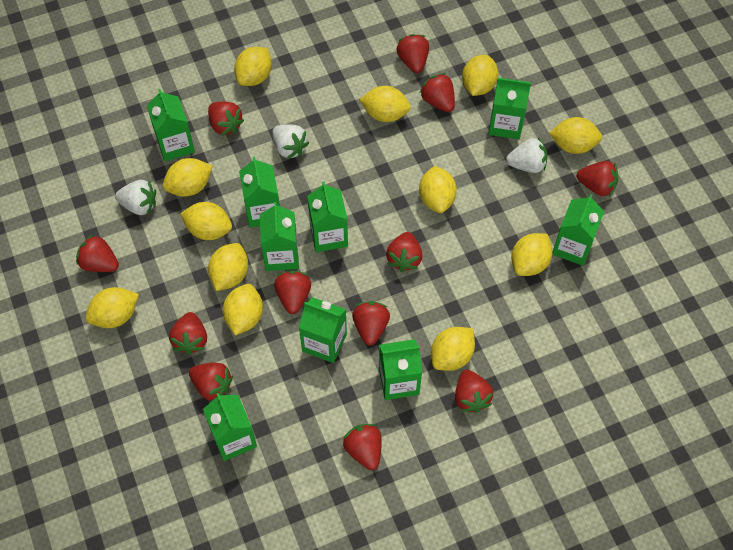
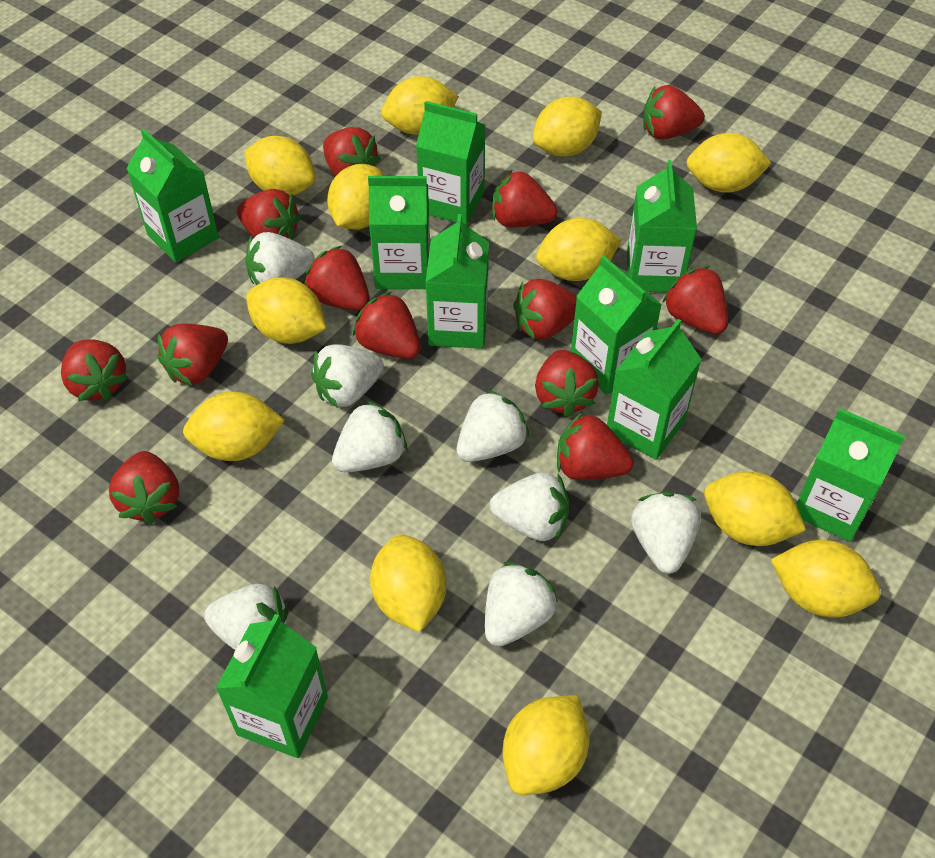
red strawberry: [76,234,119,272] [169,312,207,355] [189,363,233,400] [208,102,244,136] [274,271,311,314] [343,424,382,470] [352,301,390,346] [386,232,423,272] [396,34,429,73] [420,73,455,112] [455,370,493,413] [577,161,618,196] = 12 -> [61,340,128,401] [109,451,179,524] [158,324,228,385] [237,189,301,240] [304,246,370,311] [323,127,381,176] [353,291,421,359] [492,170,558,227] [513,279,577,340] [535,350,599,418] [557,413,634,480] [643,85,705,140] [662,266,728,334] = 13
white strawberry: [115,180,156,215] [272,124,309,159] [506,137,548,173] = 3 -> [204,584,289,650] [245,232,314,285] [311,344,384,408] [332,401,407,472] [457,390,529,462] [485,562,558,647] [489,472,569,541] [631,492,701,574] = 8

